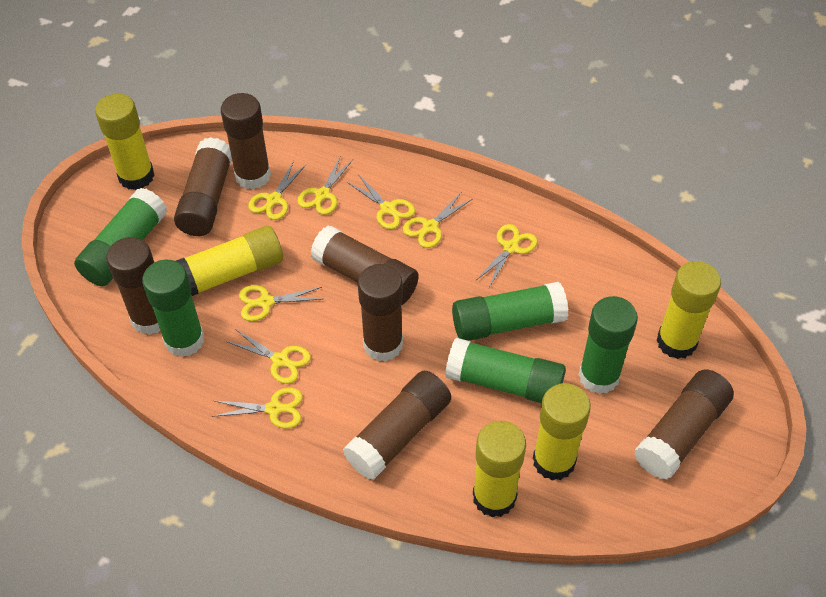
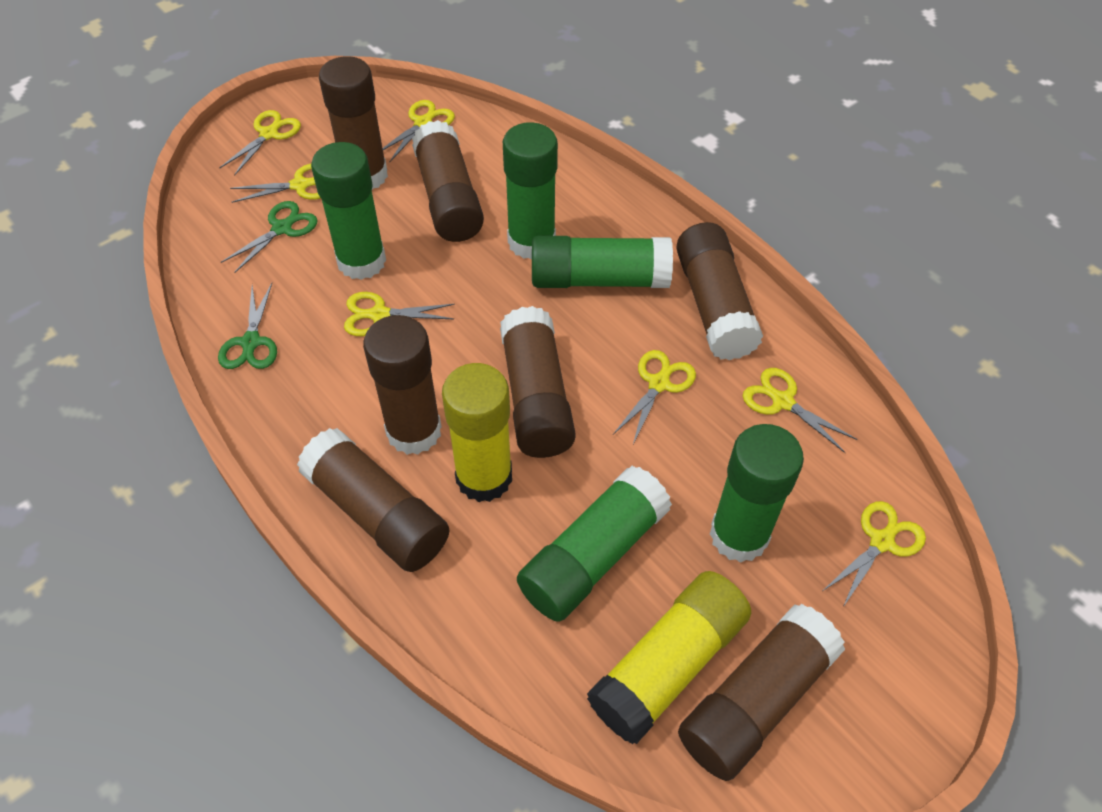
green scissors: none = 0 -> [218,283,277,369] [221,201,318,273] = 2
yellow glue stick: [95,94,155,190] [176,226,283,296] [473,421,526,517] [533,383,591,481] [656,261,721,359] = 5 -> [442,363,512,502] [587,571,751,744] = 2
yellow scissors: [212,388,303,429] [226,329,311,384] [239,285,322,321] [248,161,306,220] [297,155,353,215] [347,174,415,229] [403,193,472,248] [475,224,538,287] = 8 -> [219,110,301,176] [230,164,321,203] [344,292,455,336] [383,100,455,162] [613,350,696,444] [743,368,858,453] [823,501,926,607] = 7

